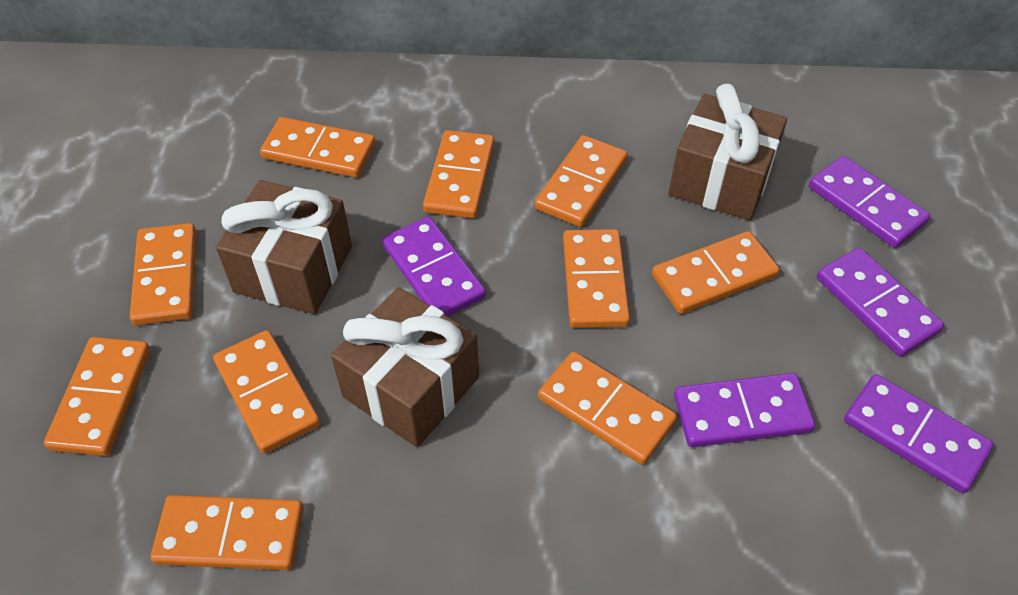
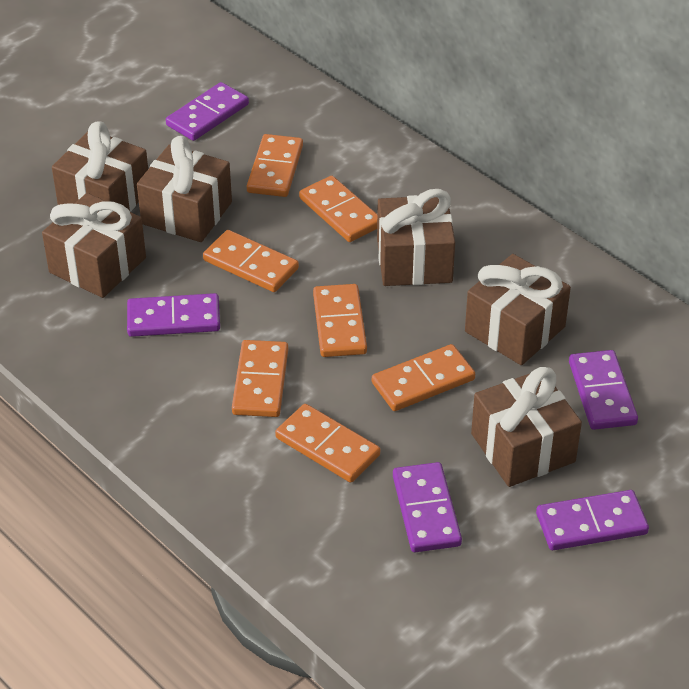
brown gift: [216,180,352,314] [331,287,479,447] [668,83,787,221] = 3 -> [42,193,146,298] [52,121,148,212] [137,136,232,242] [377,189,455,286] [465,254,571,365] [471,367,582,487] = 6
orange domino: [44,337,151,456] [130,223,196,325] [150,495,303,570] [213,330,320,454] [260,117,375,178] [423,130,494,219] [535,135,628,227] [538,352,677,465] [563,229,630,328] [652,231,780,314] = 10 -> [203,230,299,292] [232,340,288,417] [247,134,303,197] [275,404,380,483] [299,176,377,242] [313,284,367,357] [372,344,475,411] = 7

